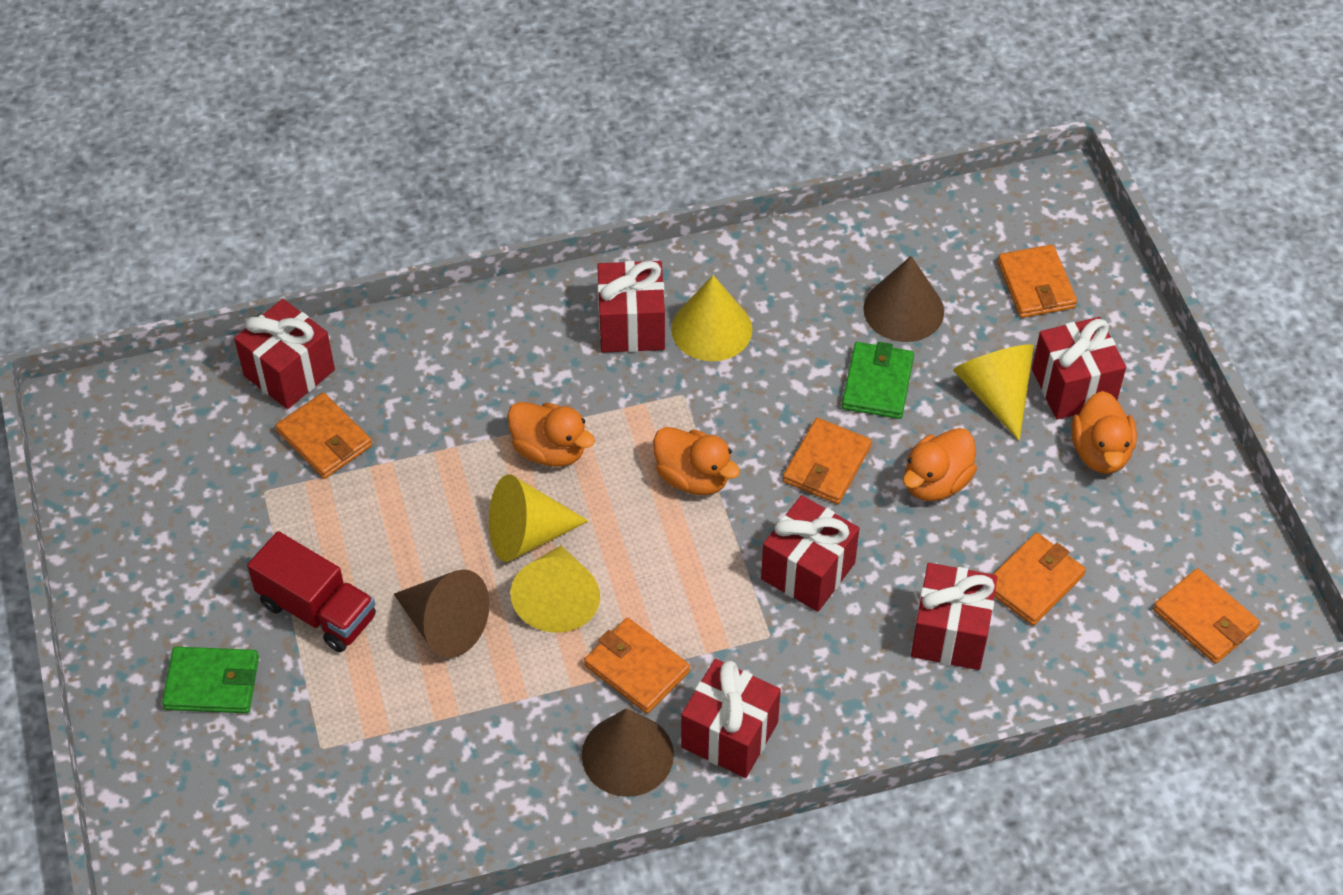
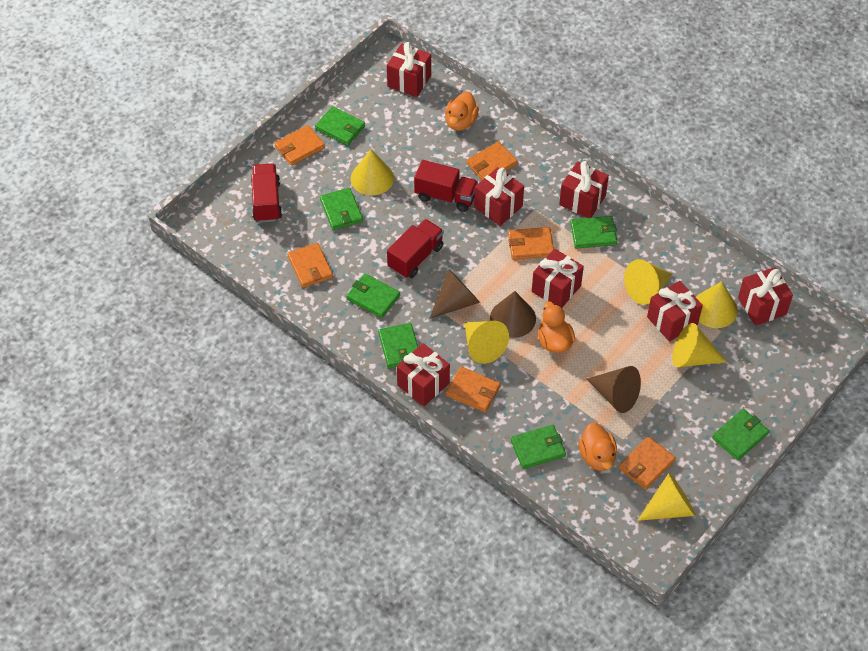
green wallet: [162,647,259,713] [842,342,914,419] = 2 -> [315,106,365,146] [320,188,363,230] [346,273,400,318] [378,323,418,369] [511,425,566,469] [570,216,617,249] [712,409,769,460] = 7
orange duck: [507,402,595,467] [653,427,740,495] [903,428,977,501] [1071,391,1137,474] = 4 -> [445,91,479,131] [538,301,575,353] [579,422,617,471] = 3
red gift: [234,299,335,409] [597,261,665,352] [681,659,781,778] [761,495,859,612] [911,563,998,670] [1032,317,1126,420] = 6 -> [387,42,431,97] [397,343,450,406] [474,167,524,226] [532,249,584,308] [559,161,609,218] [647,281,703,342] [738,267,793,326] = 7
red truck: [247,531,376,652] = 1 -> [251,163,282,223] [387,219,444,278] [414,160,478,212] = 3
yellow cone: [489,474,589,562] [510,546,600,633] [671,275,753,361] [953,344,1034,441] = 4 -> [351,149,394,195] [464,321,509,364] [624,259,672,305] [637,472,696,521] [672,323,726,367] [696,281,738,328] = 6

